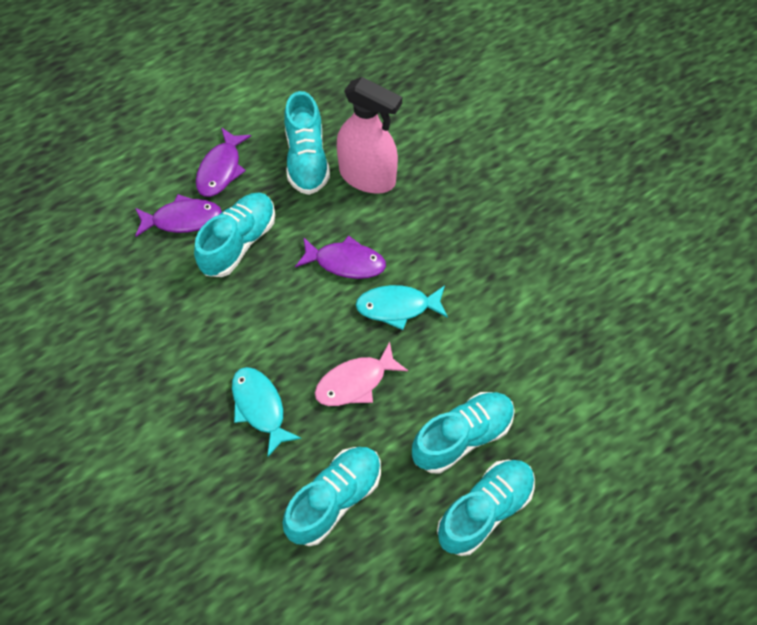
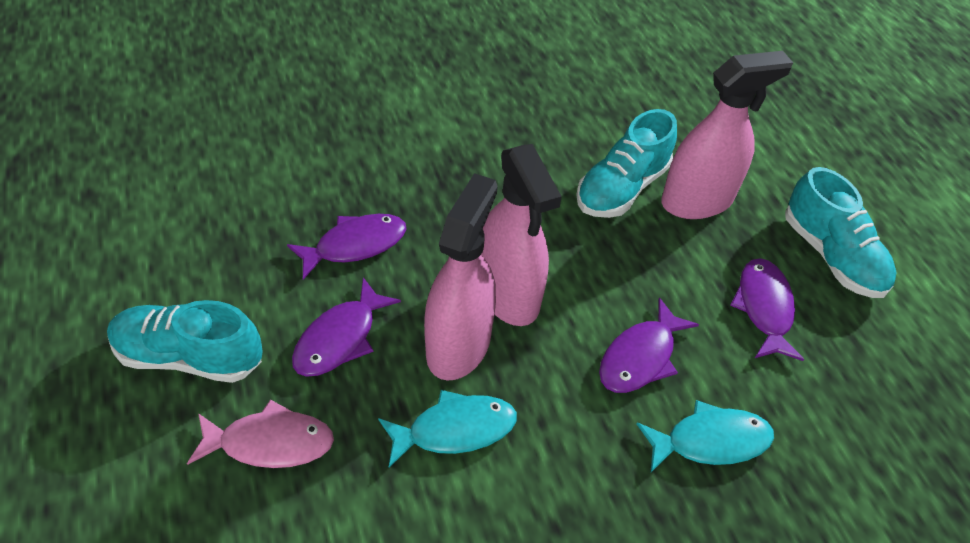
pink spray bottle: [337,77,402,194] = 1 -> [424,173,498,381] [481,144,562,326] [661,51,793,219] = 3
purple fish: [135,194,222,237] [196,127,251,197] [295,236,386,279] = 3 -> [287,214,406,280] [292,277,401,377] [599,298,699,393] [730,258,804,361] = 4
turquoise shoe: [194,193,275,277] [282,447,381,546] [284,91,330,195] [412,392,515,474] [437,460,535,556] = 5 -> [107,300,263,383] [576,109,677,218] [785,167,897,298] = 3

